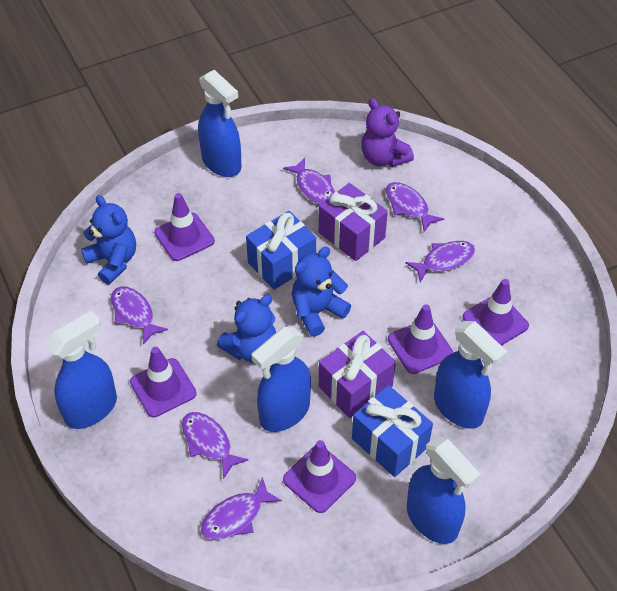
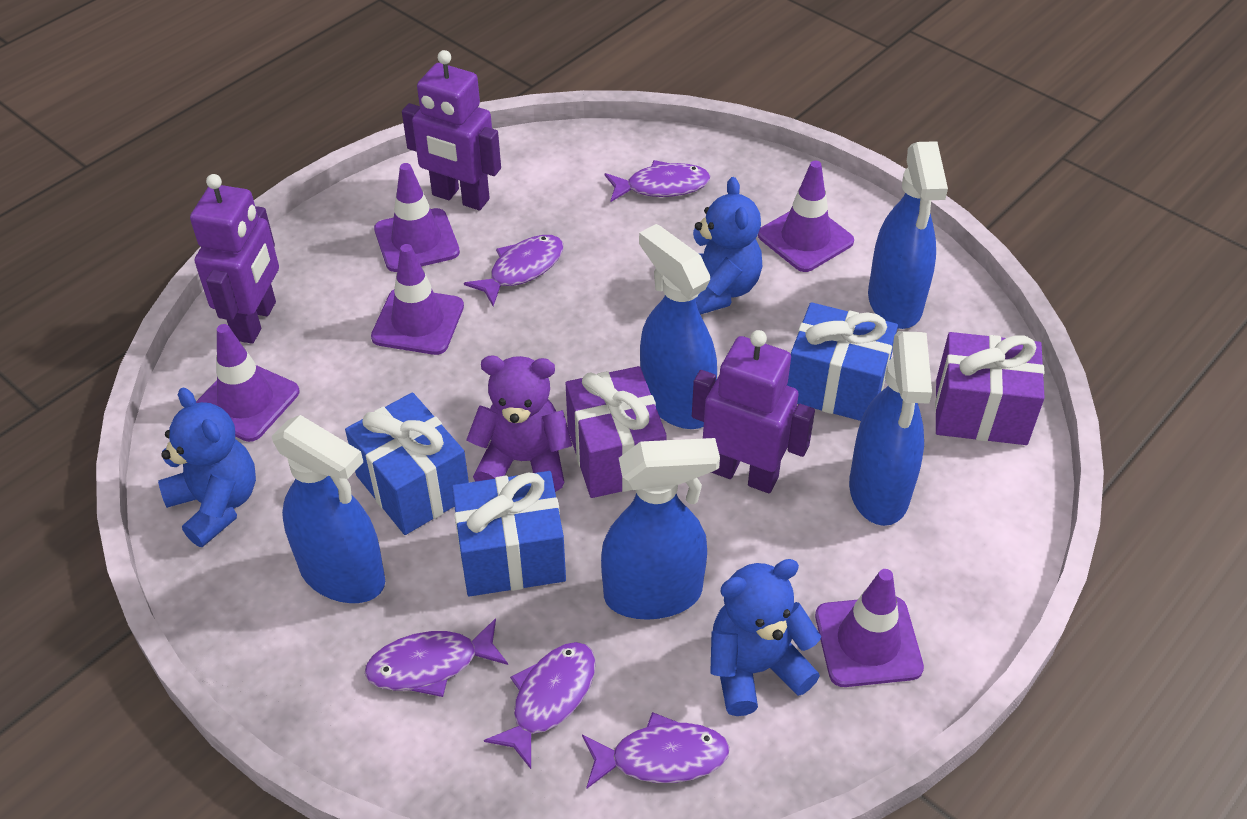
blue gift: [246,211,316,290] [352,385,433,477] = 2 -> [345,392,469,535] [452,471,566,596] [787,302,898,421] = 3
purple fish: [111,286,168,345] [182,412,249,479] [201,477,282,540] [283,158,335,204] [386,182,444,232] [406,241,475,282] = 6 -> [365,618,508,697] [464,235,563,306] [484,642,596,769] [582,712,730,789] [605,160,710,202] = 5
purple robot: none = 0 -> [190,174,279,344] [402,50,501,210] [692,330,815,493] = 3

